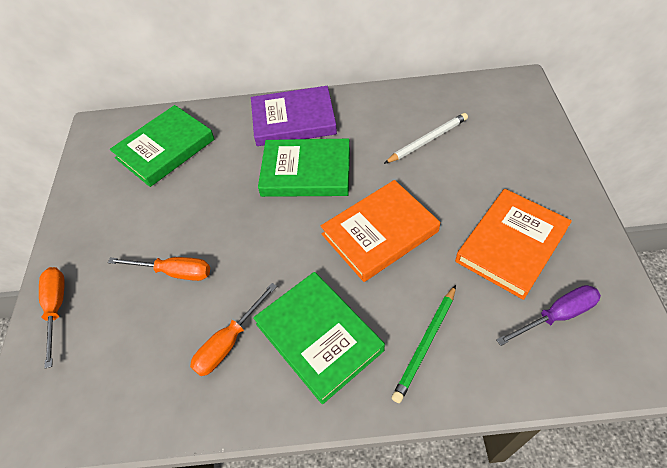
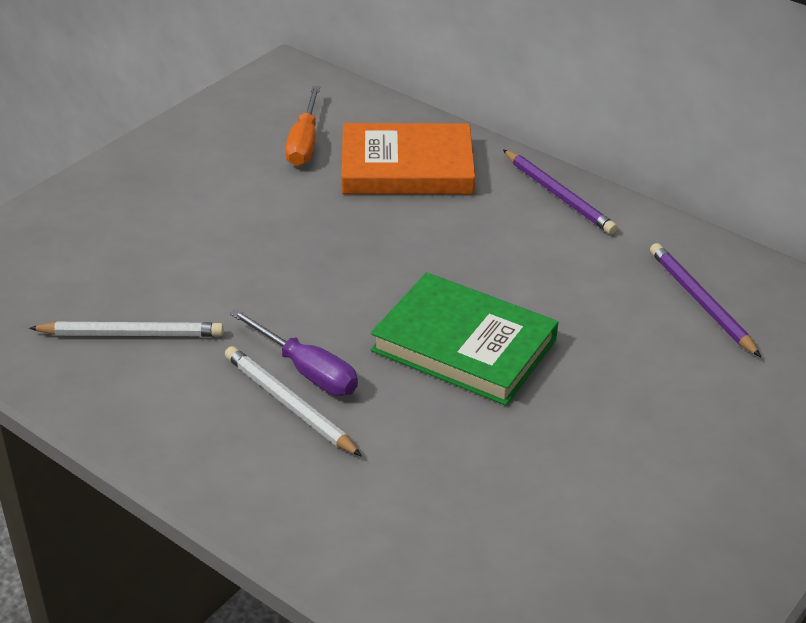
green book: [110,105,214,187] [253,272,385,404] [258,139,350,197] = 3 -> [371,272,558,406] = 1
green pencil: [392,285,456,403] = 1 -> none = 0
orange book: [321,180,440,282] [455,189,572,300] = 2 -> [341,123,475,194] = 1
orange screwdriver: [39,267,65,369] [108,257,210,281] [190,283,277,376] = 3 -> [285,86,320,166] = 1
purple book: [251,86,337,146] = 1 -> none = 0
purple pencil: none = 0 -> [503,149,618,234] [650,243,761,357] = 2
white pencil: [384,113,468,164] = 1 -> [29,322,224,337] [225,346,362,457] = 2

